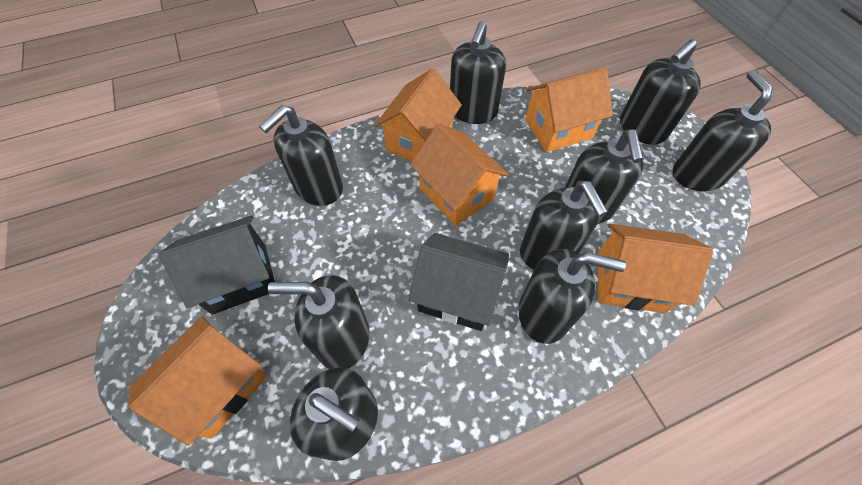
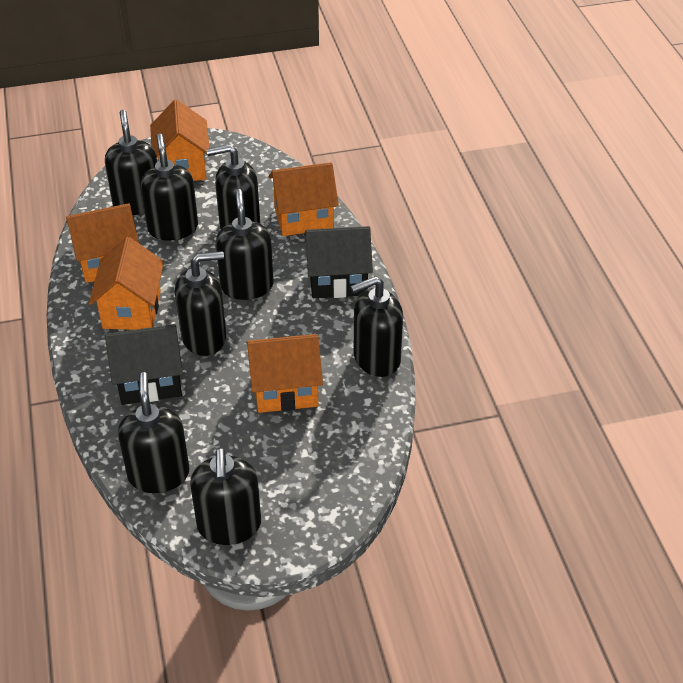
black soap dispenser: [259,105,343,206] [268,275,369,369] [290,367,378,461] [450,21,506,124] [519,249,626,344] [520,181,608,270] [565,130,644,224] [620,39,701,145] [673,70,773,191] = 9 -> [105,110,157,215] [118,372,190,493] [140,134,198,241] [175,251,226,356] [190,448,261,545] [206,144,260,229] [216,189,274,300] [350,276,403,377] = 8

